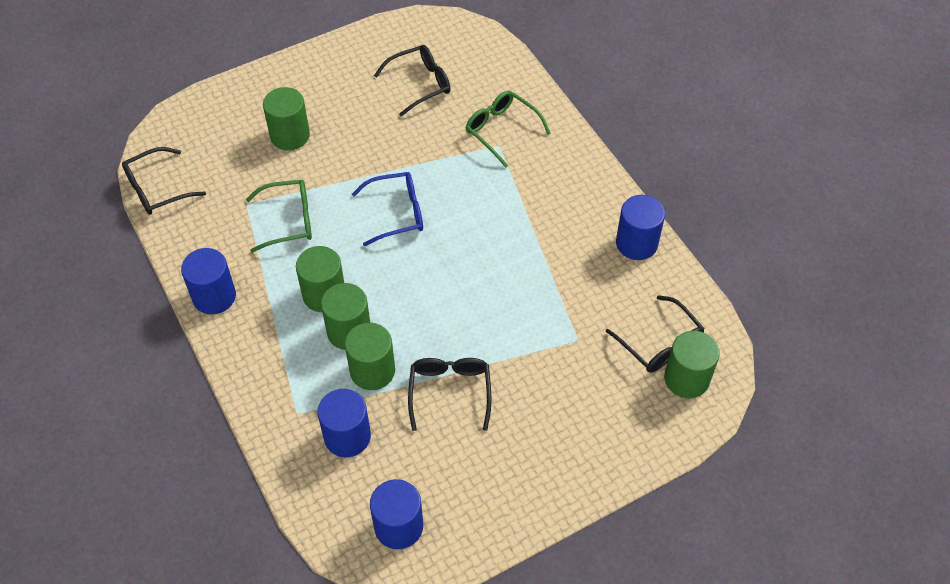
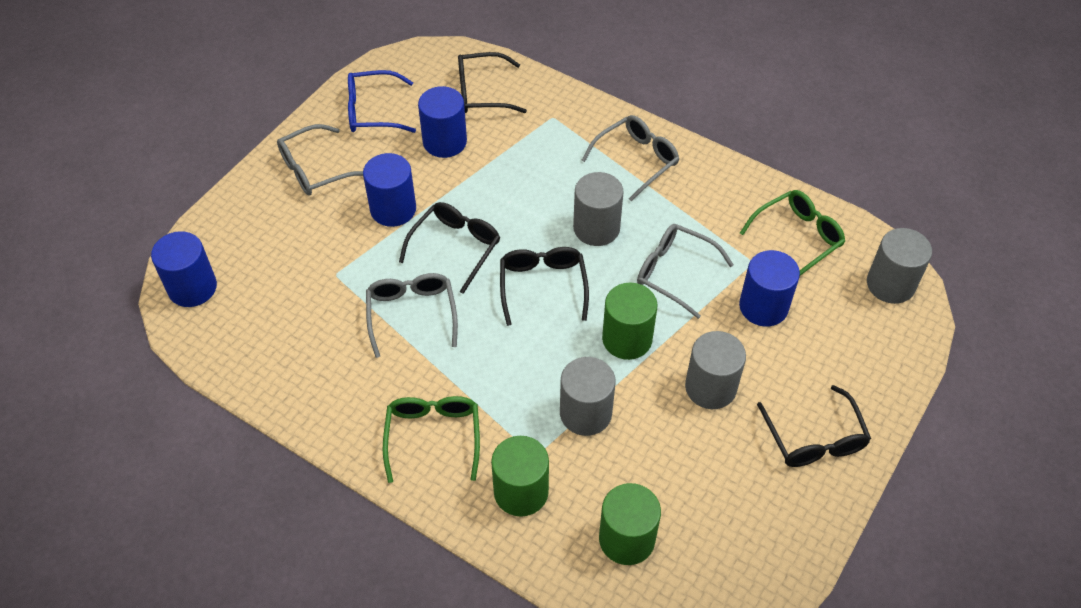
green cylinder: [263,87,310,150] [296,246,344,312] [321,283,370,350] [345,323,395,390] [664,331,720,398] = 5 -> [491,436,549,517] [599,483,661,565] [602,283,657,360] = 3
grey cylinder: none = 0 -> [560,357,616,436] [573,172,624,246] [685,331,746,409] [867,228,932,304] = 4
grey glasses: none = 0 -> [277,124,363,196] [366,273,458,358] [582,115,679,202] [637,224,734,319] = 4

